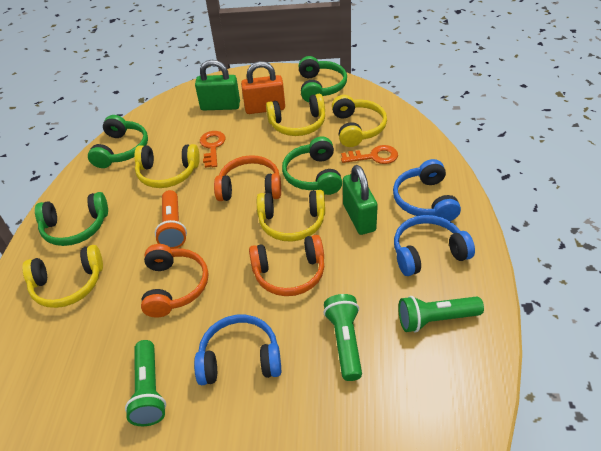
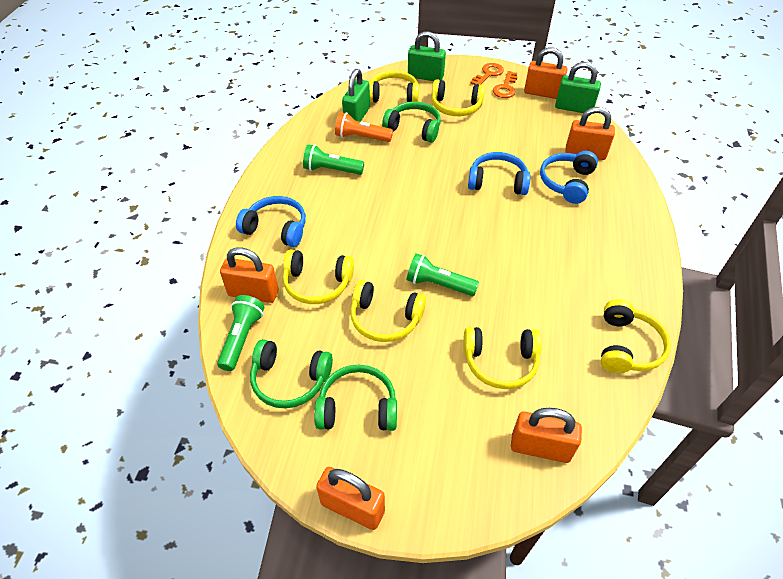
green headphones: [35,192,108,246] [88,115,148,168] [282,137,342,195] [299,56,347,102] = 4 -> [250,339,333,408] [314,365,397,431] [382,102,441,143] = 3
green padlock: [195,60,240,110] [343,165,378,235] = 2 -> [342,69,370,122] [408,31,446,81] [555,62,601,113] = 3
orange headphones: [141,244,208,318] [214,155,281,201] [249,235,324,296] = 3 -> none = 0
orange padlock: [241,61,285,114] = 1 -> [220,247,279,303] [316,467,385,530] [511,408,582,463] [524,47,568,99] [565,107,615,160] = 5
yellow headphones: [23,245,103,308] [134,144,200,188] [257,190,325,242] [266,94,325,136] [332,95,387,147] = 5 -> [283,250,354,304] [350,280,426,342] [368,70,419,103] [431,79,485,116] [463,327,542,389] [601,299,671,373] = 6

